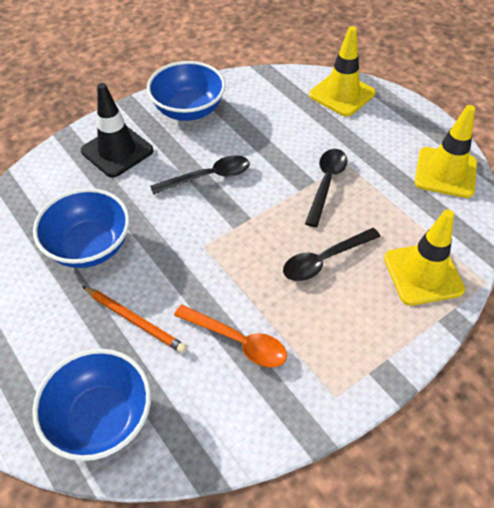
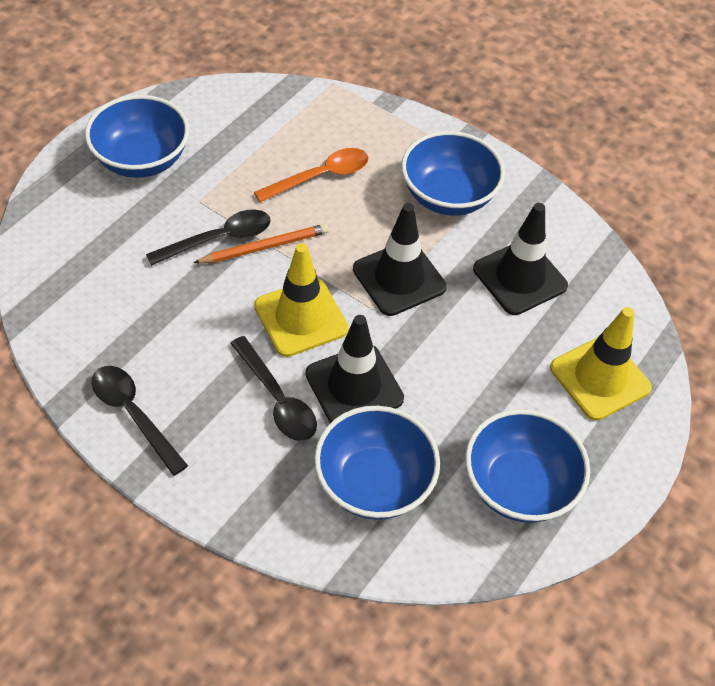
black traffic cone: [81,83,153,178] = 1 -> [305,315,404,423] [353,203,447,316] [473,203,568,315] = 3
blue bowl: [32,349,151,461] [33,188,130,268] [147,61,226,121] = 3 -> [85,95,189,178] [314,406,440,520] [401,131,505,216] [465,409,590,523] = 4
yellow traffic cone: [309,26,375,117] [384,209,465,305] [415,105,477,198] = 3 -> [254,243,349,357] [550,307,652,421] = 2

